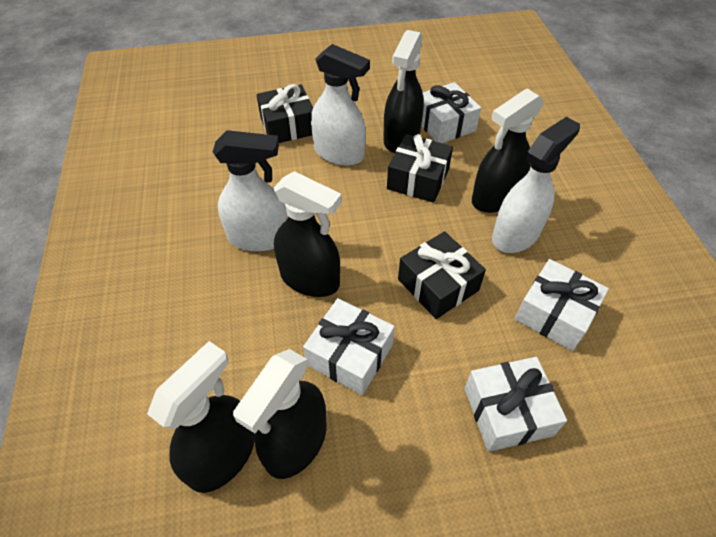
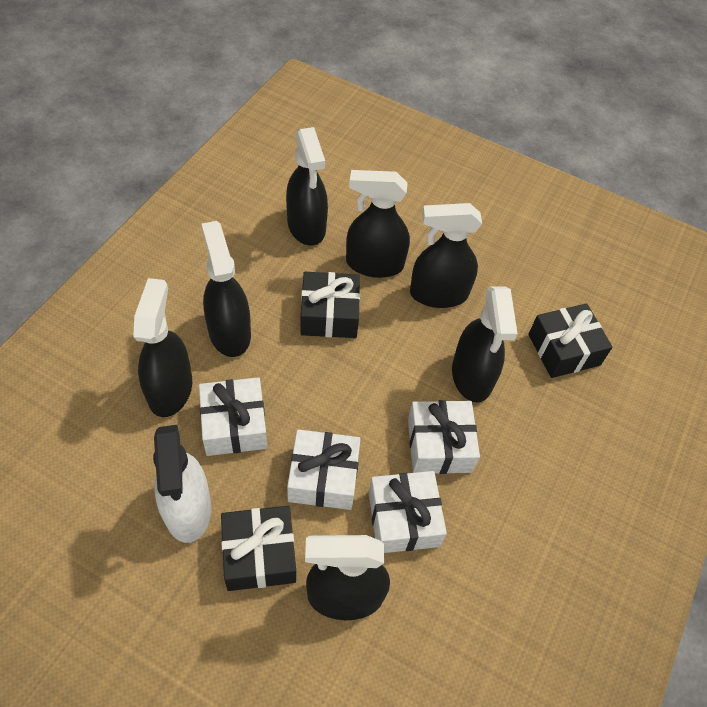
black spray bottle: [147,341,255,493] [233,349,326,479] [274,171,342,297] [384,30,424,153] [472,88,544,213] = 5 -> [133,278,192,417] [202,221,251,357] [286,127,328,246] [305,535,390,620] [346,170,410,278] [410,203,482,308] [452,286,518,403] = 7
white spray bottle: [213,130,287,252] [311,44,370,166] [492,117,580,253] = 3 -> [153,425,211,543] = 1

